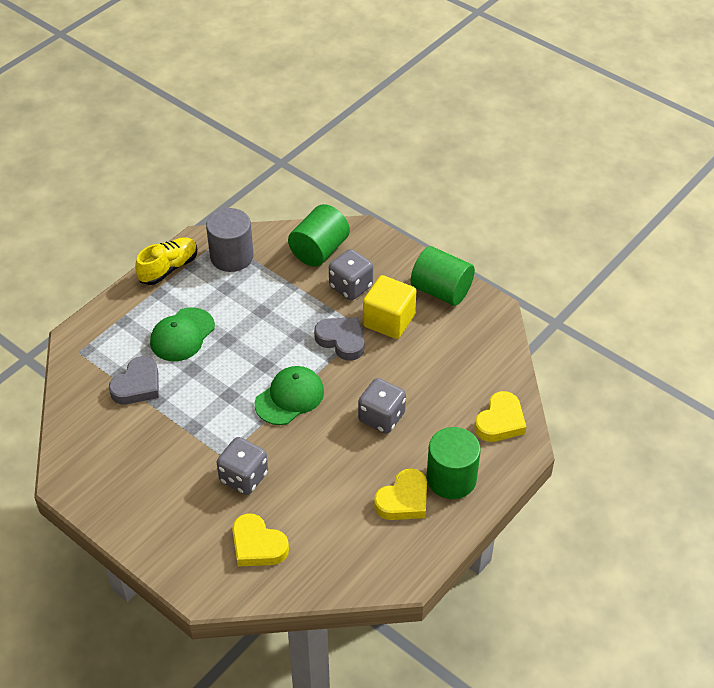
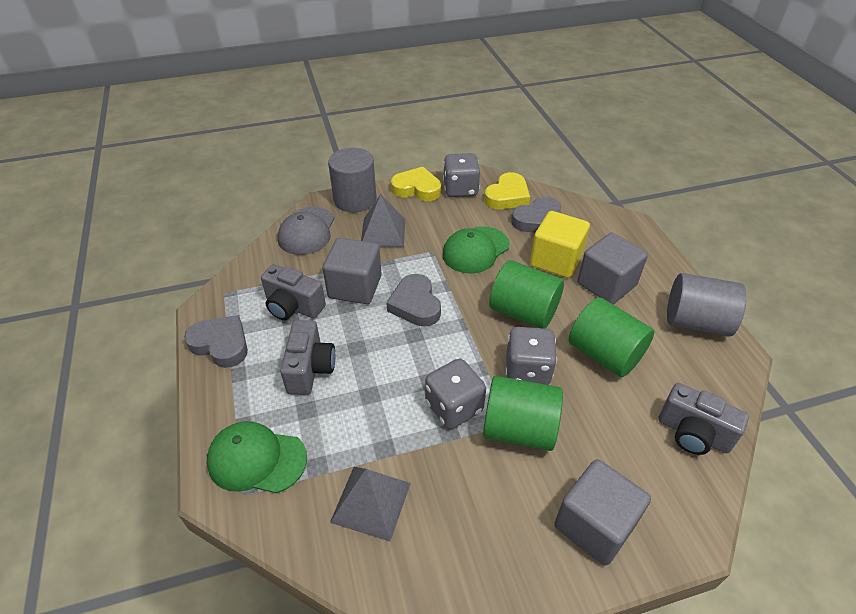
grey camera: none = 0 -> [261,264,326,320] [280,320,335,395] [659,383,749,455] = 3
grey cap: none = 0 -> [278,207,334,255] = 1
grey cube: none = 0 -> [323,238,382,304] [554,459,651,566] [578,233,648,304] = 3
grey cylinder: [206,208,254,272] = 1 -> [328,148,377,212] [667,273,746,337] = 2
grey heart: [109,356,159,404] [314,317,364,361] = 2 -> [184,315,248,368] [386,274,441,327] [511,196,561,233] = 3
grey pyramid: none = 0 -> [330,467,411,541] [361,194,405,247] = 2
yellow heart: [232,514,289,567] [374,468,427,520] [474,391,526,442] = 3 -> [391,167,441,201] [484,172,530,209] = 2
yellow shoe: [135,237,197,285] = 1 -> none = 0

